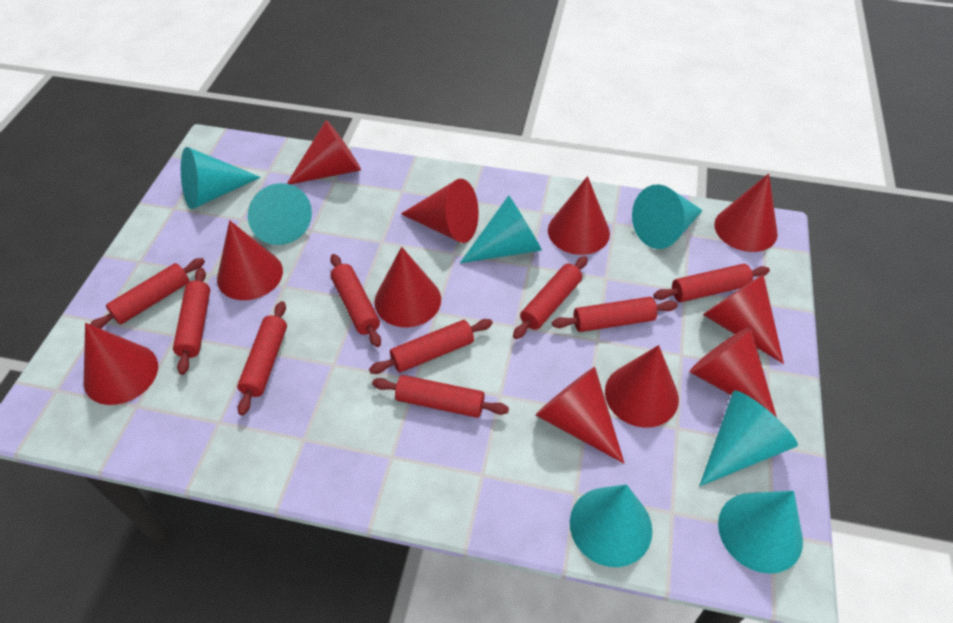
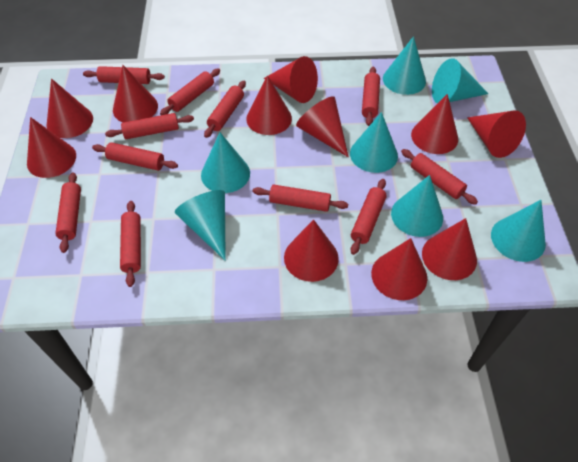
red rolling pin: [90,258,205,329] [173,268,210,375] [237,301,287,415] [330,254,381,347] [369,319,493,374] [372,375,509,418] [513,256,588,339] [552,297,678,332] [653,264,770,302] = 9 -> [55,172,81,253] [83,66,165,84] [92,142,178,171] [105,113,194,139] [120,201,141,287] [160,68,220,115] [204,81,246,138] [253,184,348,212] [351,179,387,255] [362,67,380,126] [401,149,478,205] = 11

